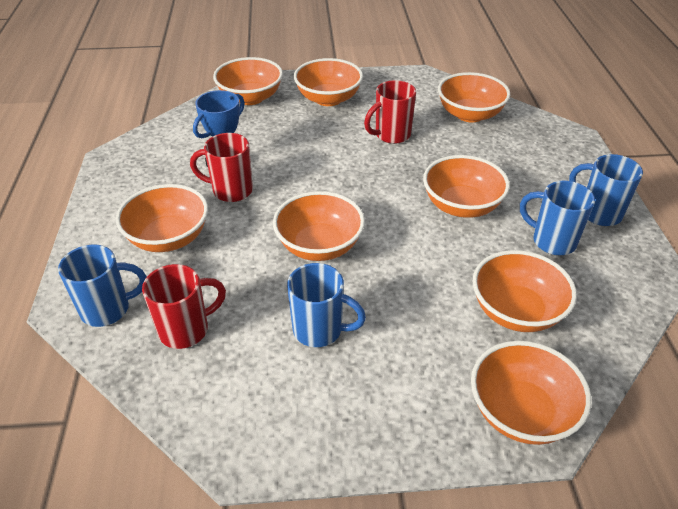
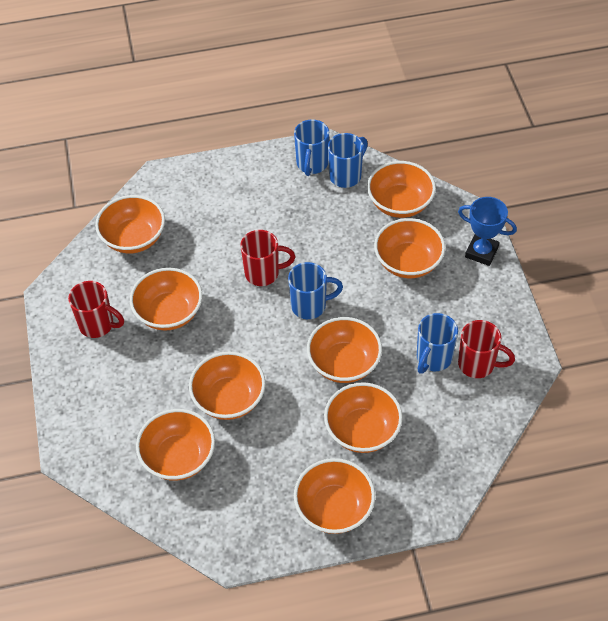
orange bowl: [116,184,208,252] [213,57,283,105] [273,191,365,261] [294,58,363,106] [423,155,510,218] [438,72,510,123] [471,341,591,445] [472,250,577,332] = 8 -> [95,195,165,254] [130,268,202,330] [136,409,215,481] [189,352,266,420] [294,458,375,534] [307,317,382,383] [324,382,403,453] [367,161,436,218] [374,218,445,278] = 9

